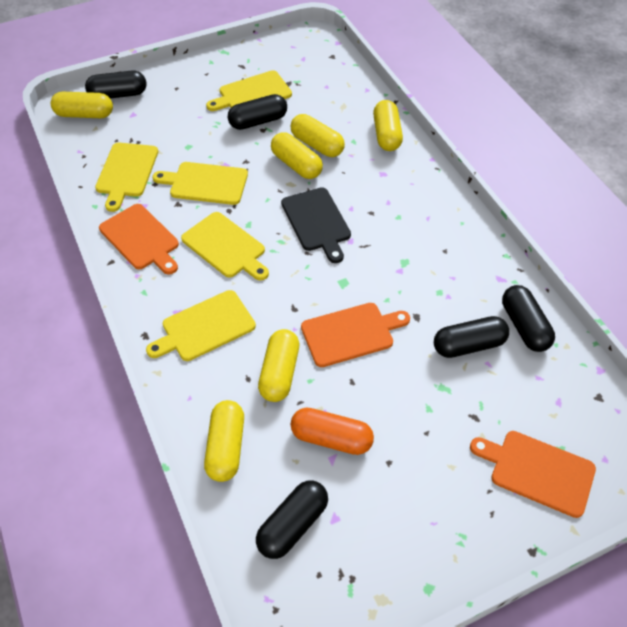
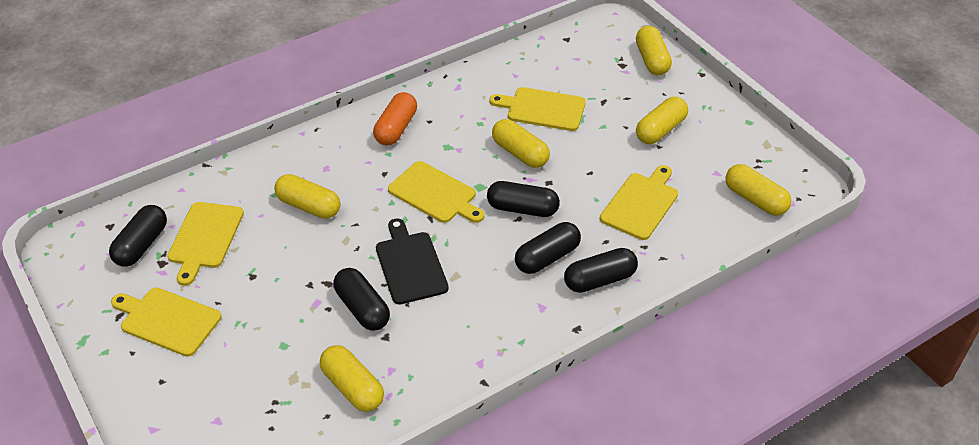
orange cutting board: [99,204,179,275] [301,303,410,367] [470,431,596,518] = 3 -> none = 0

